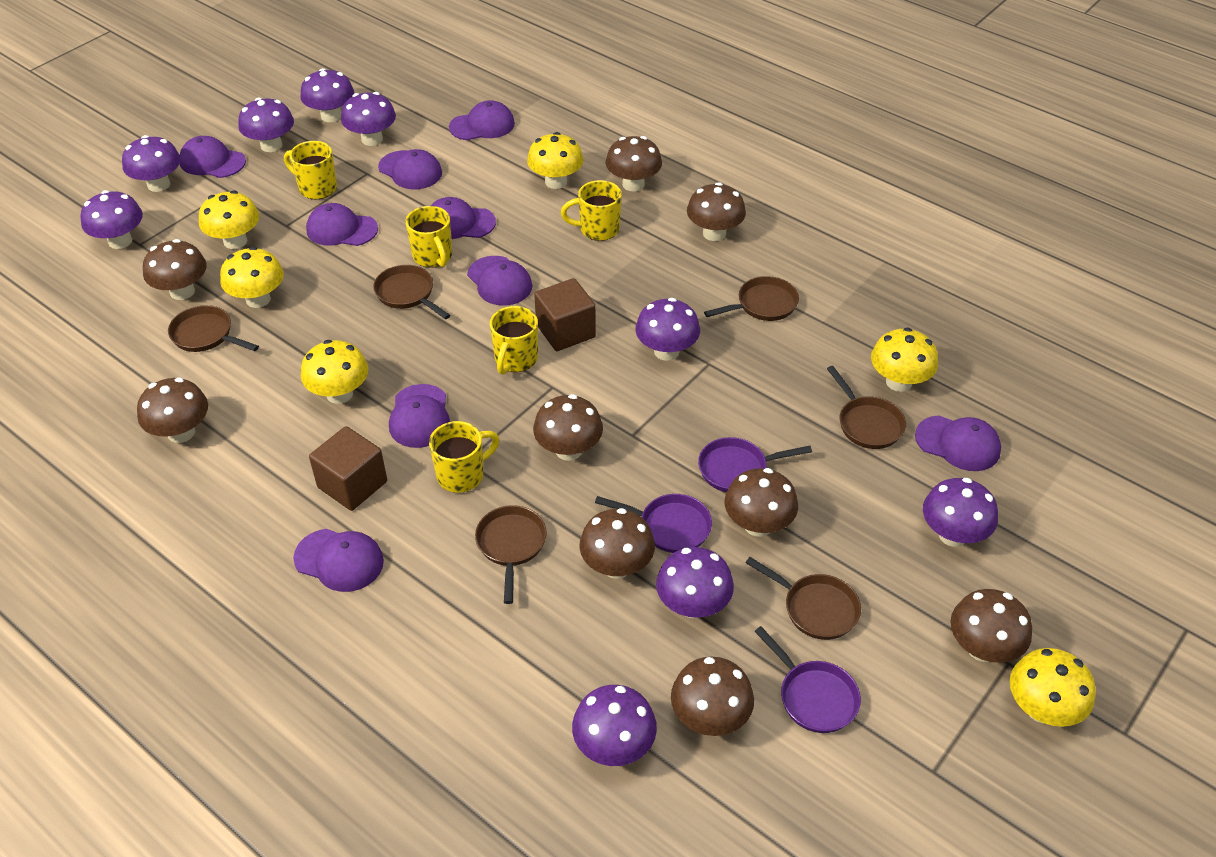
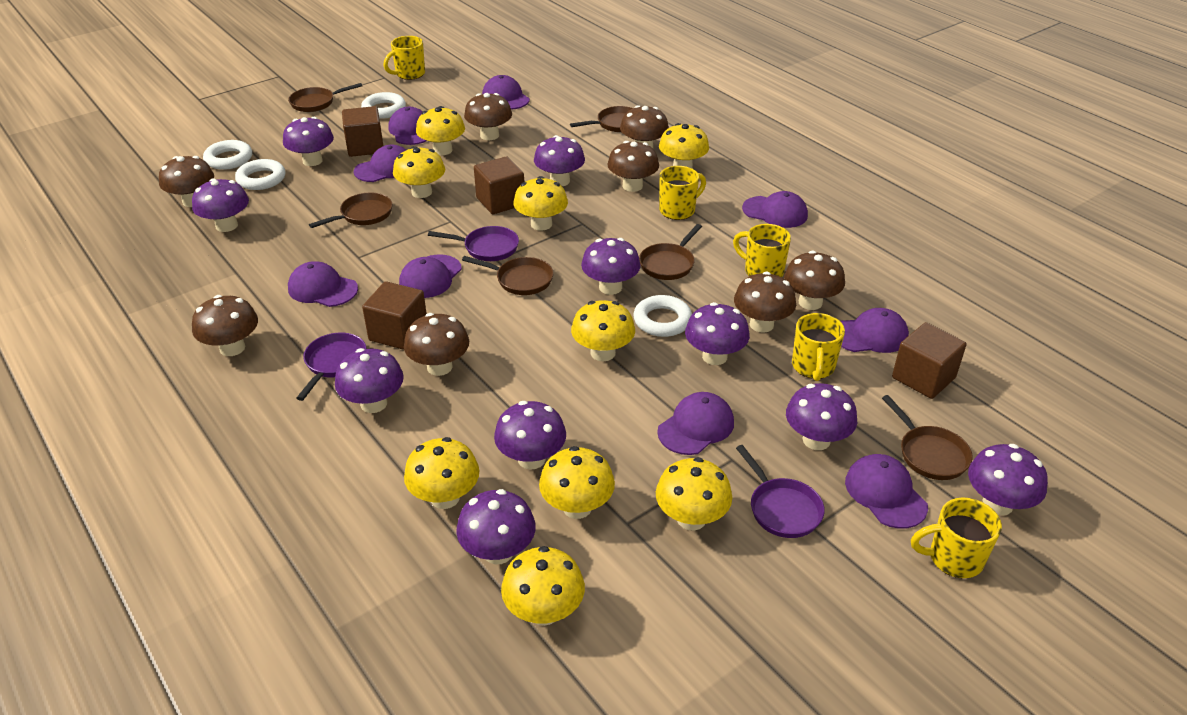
brown cube: [309,426,387,511] [534,278,596,351] = 2 -> [342,106,383,157] [362,281,427,350] [474,156,524,214] [892,322,967,399] = 4
brown mushroom: [137,378,208,443] [143,239,207,300] [533,394,603,461] [579,508,655,579] [606,136,662,192] [671,657,754,736] [687,182,746,241] [725,468,798,537] [950,589,1032,663] = 9 -> [159,156,214,207] [192,295,258,356] [404,313,469,376] [464,93,512,140] [607,141,659,192] [620,105,669,148] [734,272,796,333] [784,251,845,310] = 8
purple mushroom: [81,190,143,249] [122,135,181,192] [238,98,294,152] [300,68,354,122] [341,92,396,146] [572,685,657,766] [635,298,700,361] [656,547,734,619] [923,478,998,547] = 9 -> [192,178,249,232] [283,117,334,166] [335,348,404,413] [456,489,536,564] [494,401,566,470] [534,135,585,186] [581,238,641,295] [685,302,750,365] [786,383,857,450] [968,444,1048,516] = 10
white ring: none = 0 -> [203,140,252,170] [235,159,285,190] [361,92,406,119] [633,295,692,337] = 4
yellow mushroom: [199,190,259,249] [220,247,284,308] [301,340,368,404] [527,132,584,189] [871,327,938,392] [1010,648,1096,727] = 6 -> [393,146,445,198] [404,437,479,509] [416,106,465,155] [501,546,585,626] [513,176,568,231] [539,446,615,519] [571,300,635,362] [656,457,732,531] [659,123,709,168] = 9

